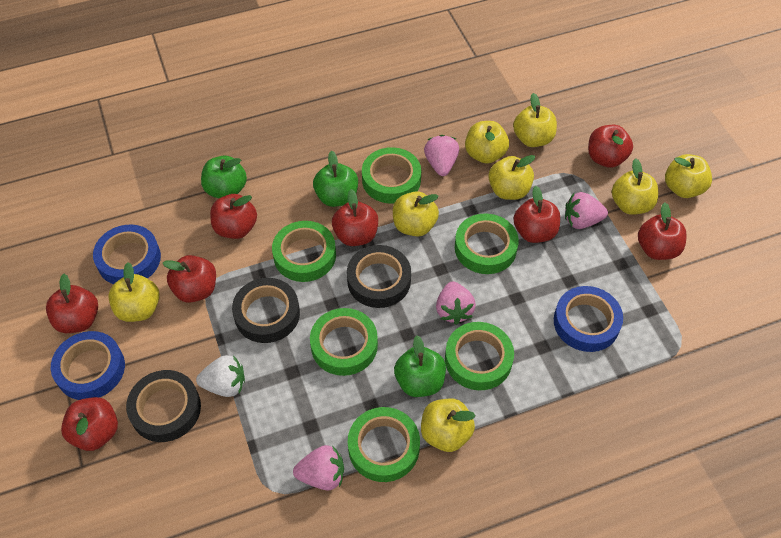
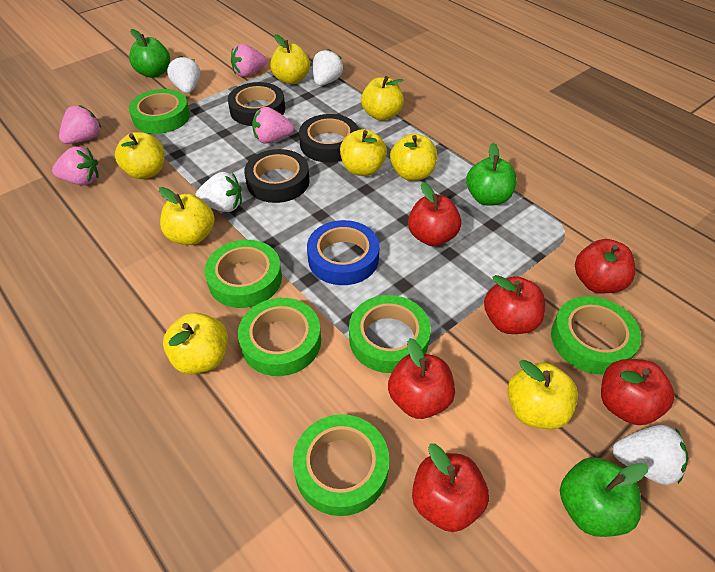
blue tape: [51,331,125,400] [93,224,161,284] [554,286,623,352] = 3 -> [307,220,379,285] = 1
red apple: [46,274,98,333] [61,397,118,451] [163,255,216,303] [210,194,257,239] [332,189,378,246] [513,186,560,243] [588,125,633,168] [638,202,687,260] = 8 -> [388,338,455,419] [408,182,461,246] [412,443,489,532] [484,275,546,334] [575,239,635,294] [601,359,674,425] = 6
white strawberry: [196,355,245,397] = 1 -> [167,56,200,93] [195,172,242,212] [313,49,343,86] [612,425,688,485] = 4

